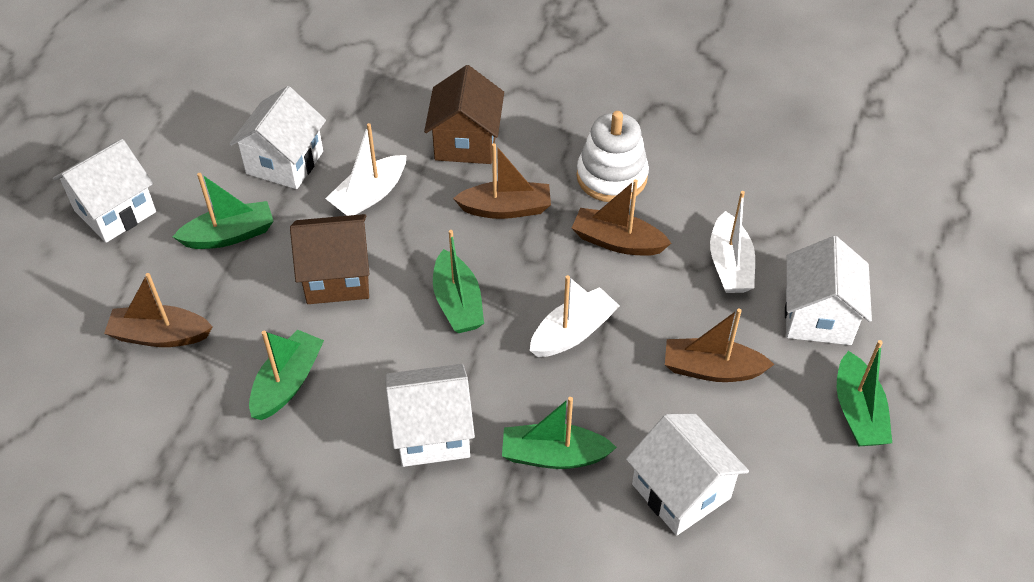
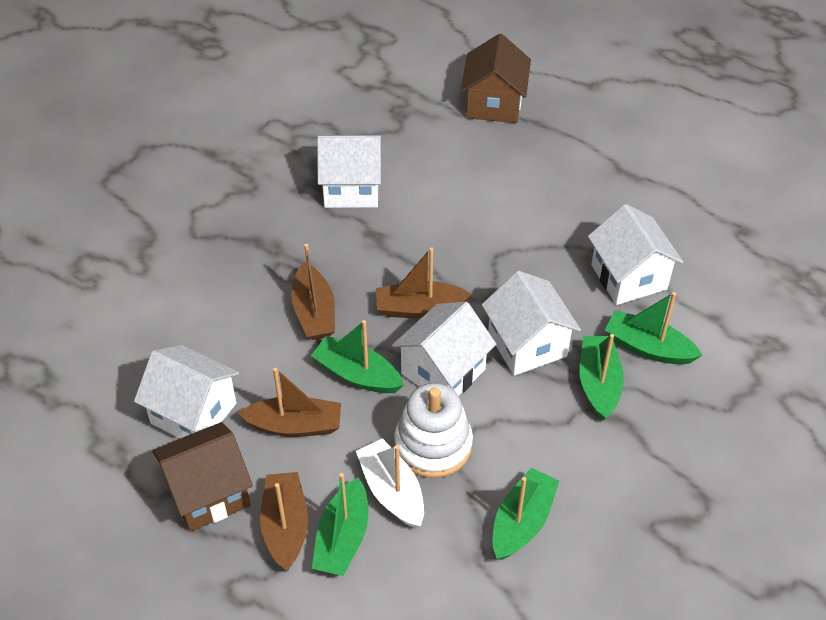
white boat: [325,123,407,216] [530,275,620,357] [710,191,755,293] = 3 -> [356,438,424,528] = 1

